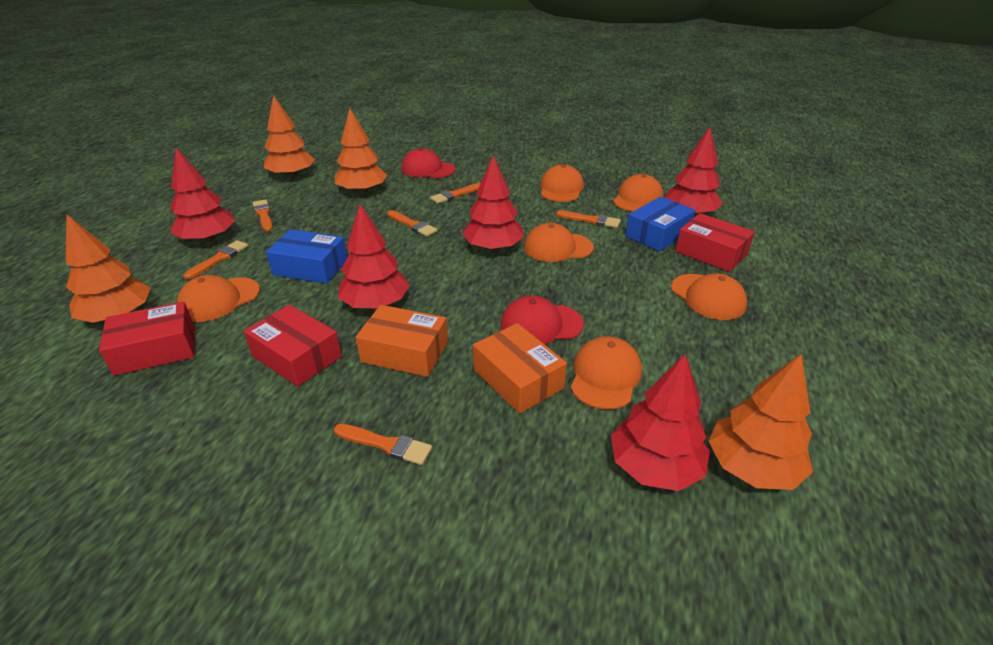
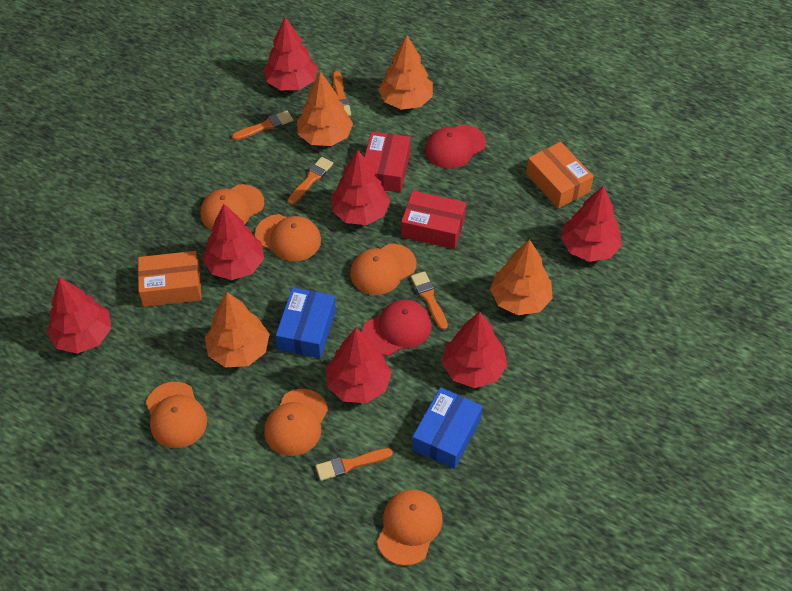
orange brush: [183,240,248,279] [252,199,273,231] [334,424,432,465] [387,210,437,237] [430,183,481,204] [556,210,621,228] = 6 -> [232,111,293,140] [288,157,333,205] [316,448,393,481] [333,71,351,116] [411,271,448,330] = 5
red box: [99,302,195,376] [244,305,342,387] [675,213,755,272] = 3 -> [364,132,411,193] [401,191,466,249] = 2
red tree: [170,148,235,243] [338,204,409,309] [462,155,524,252] [611,353,710,491] [665,127,723,217] = 5 -> [47,277,111,354] [202,204,264,280] [264,17,318,90] [326,328,392,403] [331,150,390,225] [442,312,508,388] [561,186,622,262] = 7

